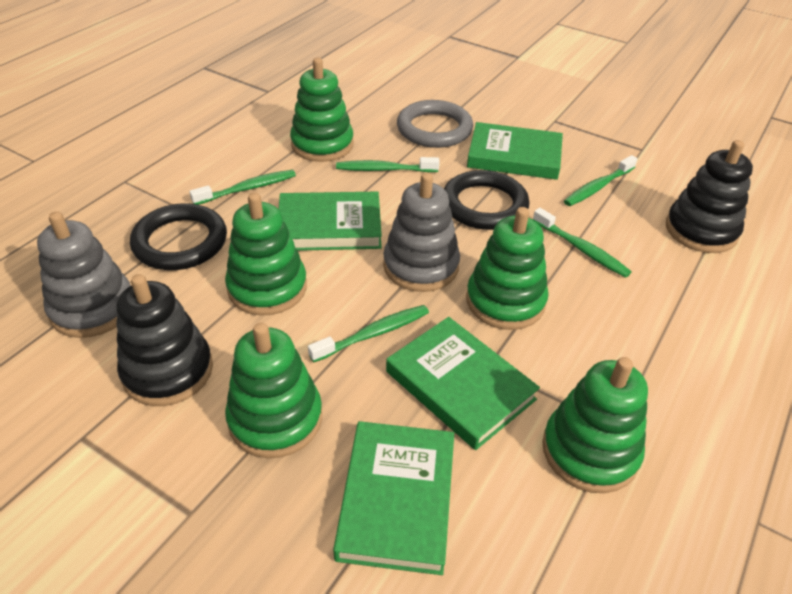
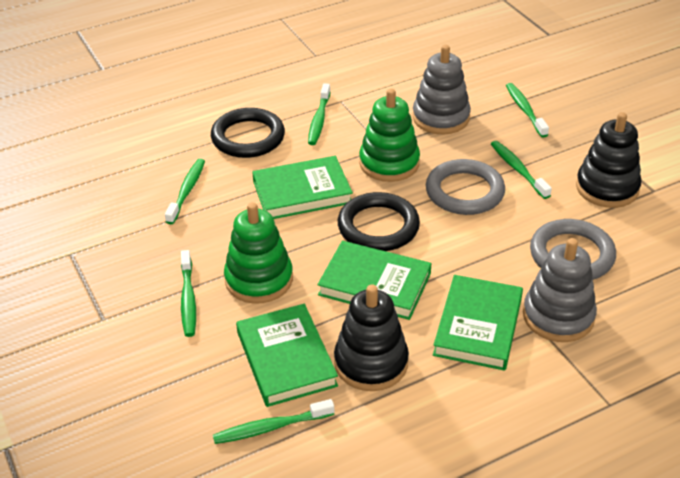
green stacking toy: [225,193,307,316] [225,322,322,458] [290,58,354,162] [466,207,548,330] [542,357,648,493] = 5 -> [224,202,293,304] [359,89,420,182] = 2
green toothbrush: [189,170,296,205] [308,305,429,363] [336,157,440,172] [533,208,632,278] [564,155,637,206] = 5 -> [165,159,205,224] [181,250,196,337] [213,399,334,444] [308,83,331,145] [491,141,552,199] [506,83,549,137] = 6
grey ring: [397,100,473,148] = 1 -> [426,159,505,215] [530,219,616,280] = 2

